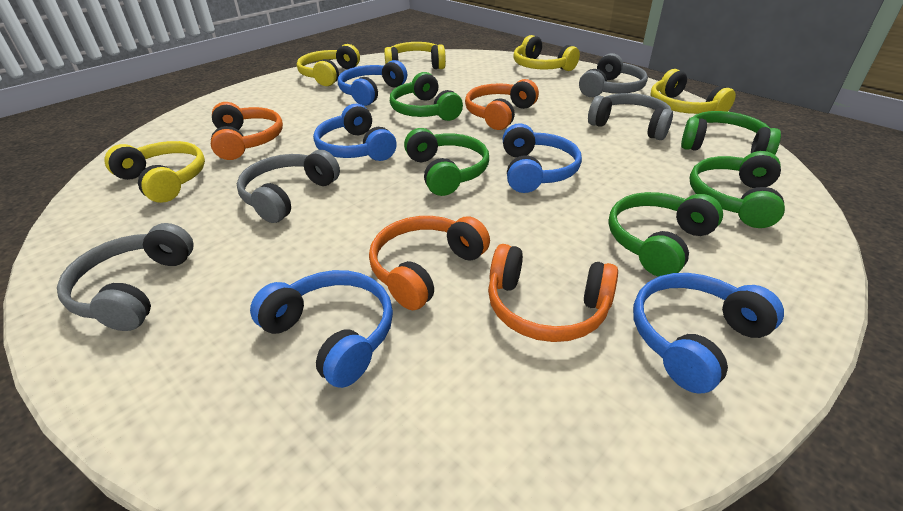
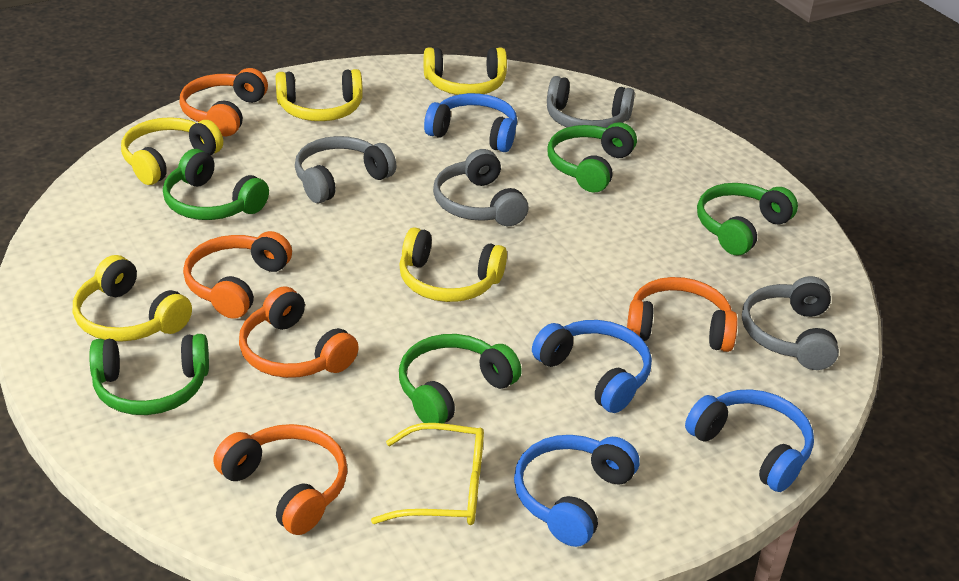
blue headphones: [250,270,393,388] [313,104,396,161] [338,60,407,106] [502,123,582,193] [633,273,784,394] = 5 -> [424,93,517,152] [514,435,640,547] [532,320,652,413] [685,389,814,492] = 4
orange headphones: [211,102,283,160] [369,216,490,310] [465,79,539,130] [488,244,618,342] = 4 -> [180,68,268,137] [183,231,292,319] [213,424,347,535] [239,286,359,378] [627,277,738,352] = 5
yellow glasses: none = 0 -> [371,423,484,525] = 1

